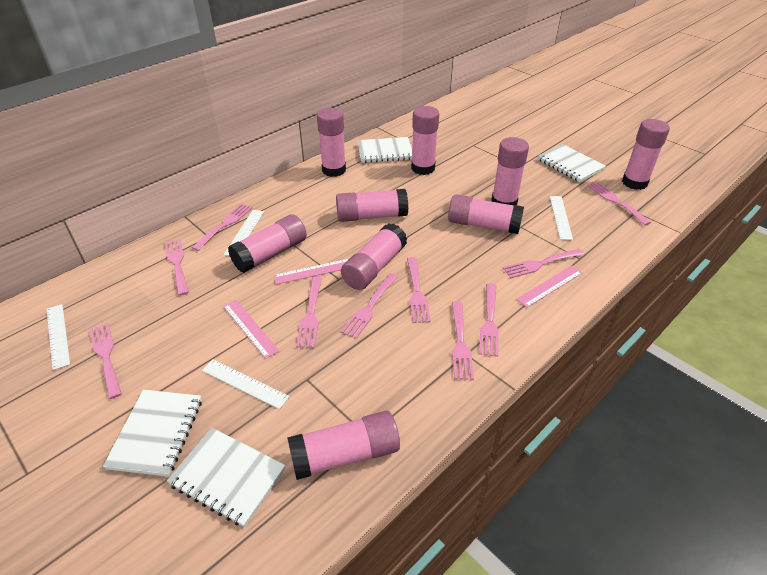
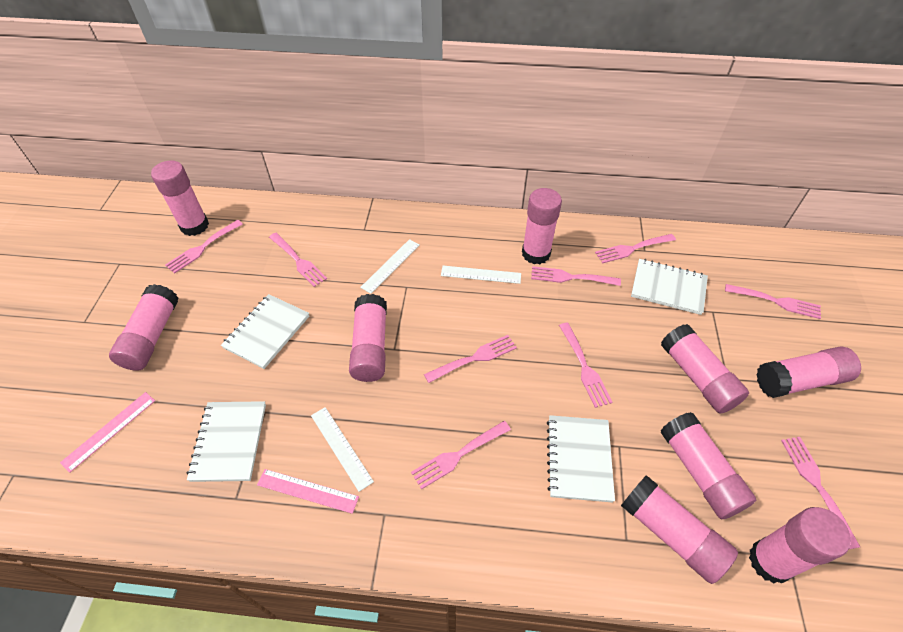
pink fork: [89,323,122,399] [164,239,189,296] [192,204,252,251] [296,277,322,348] [341,273,398,339] [407,257,431,323] [452,301,474,380] [479,283,499,357] [503,249,584,278] [588,182,651,225] = 10 -> [165,220,243,274] [269,233,327,287] [411,421,511,490] [424,335,517,383] [531,266,621,286] [559,323,613,408] [595,234,676,264] [725,284,821,319] [781,437,860,549] = 9
pink ruler: [223,300,279,359] [273,258,350,285] [516,266,582,307] = 3 -> [60,392,155,473] [257,469,359,514] = 2
white ruler: [47,304,70,370] [202,359,290,409] [223,210,264,256] [550,196,573,240] = 4 -> [311,407,374,492] [360,239,420,294] [441,266,521,284] = 3

